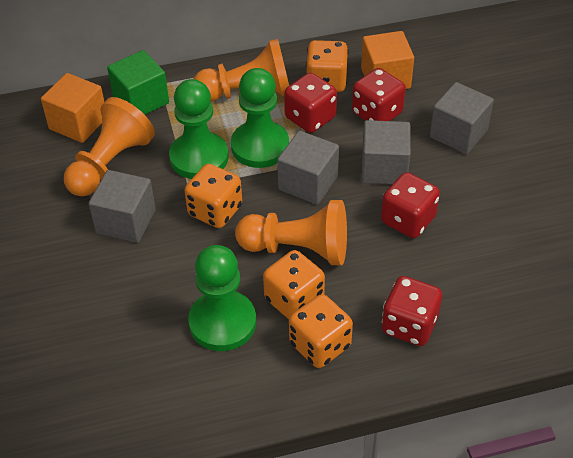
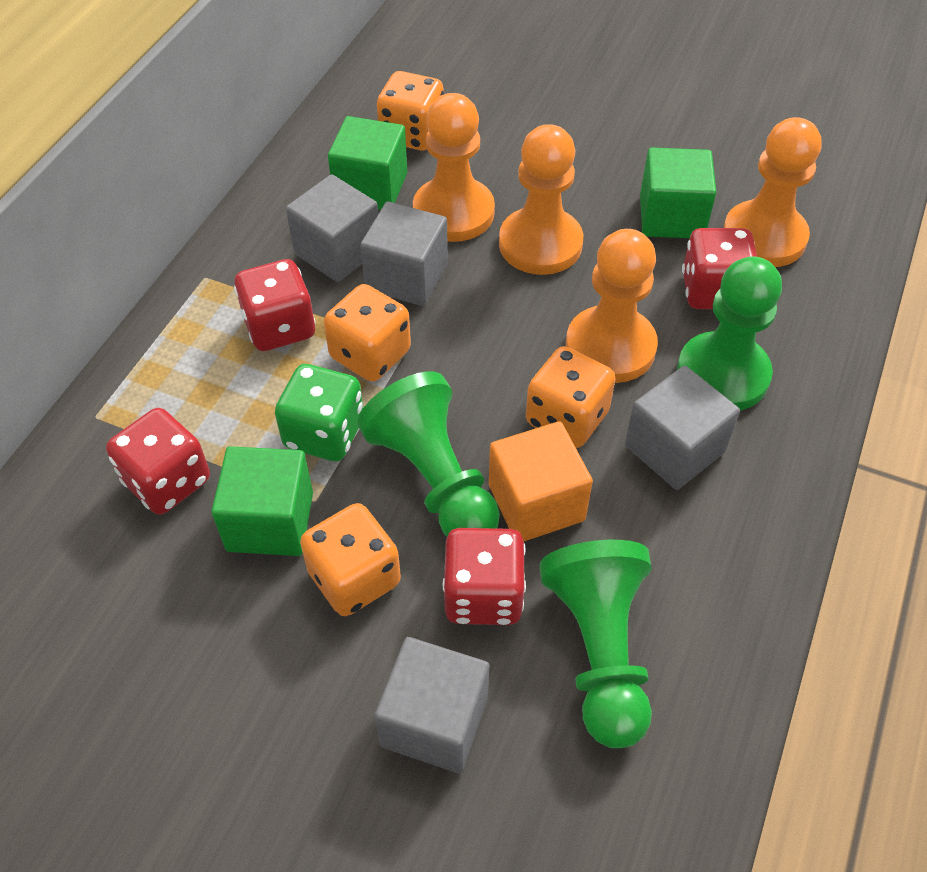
green cube: [107,50,169,115] = 1 -> [211,446,313,556] [328,116,407,210] [640,147,717,238] = 3
green dice: none = 0 -> [275,364,363,461] = 1
orange cube: [41,73,104,143] [361,31,414,89] = 2 -> [489,421,593,541] = 1
orange pawn: [64,97,155,196] [194,39,289,102] [235,200,347,265] = 3 -> [413,93,495,242] [499,124,583,275] [566,229,658,383] [723,117,822,267] = 4

